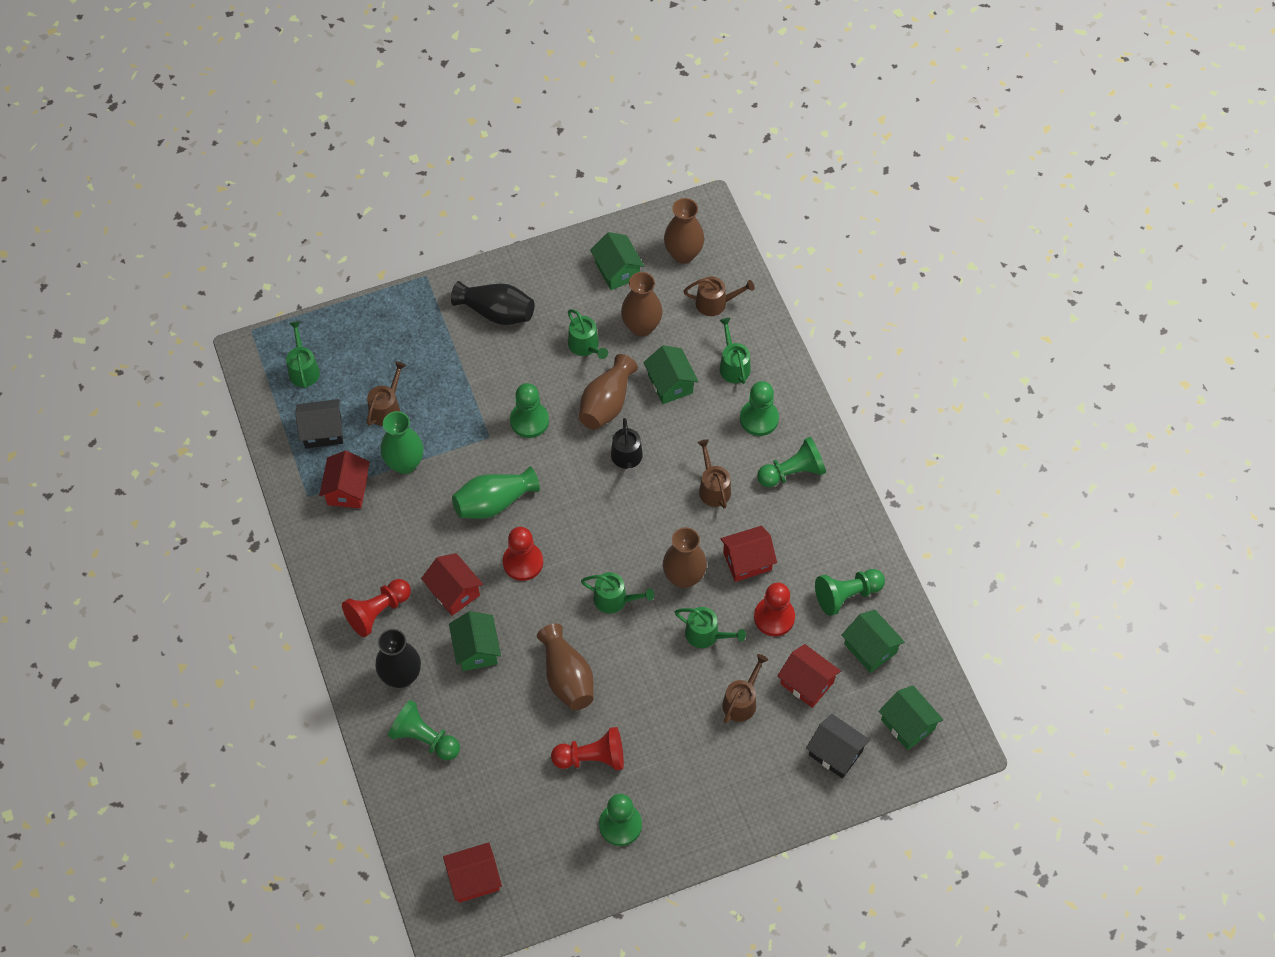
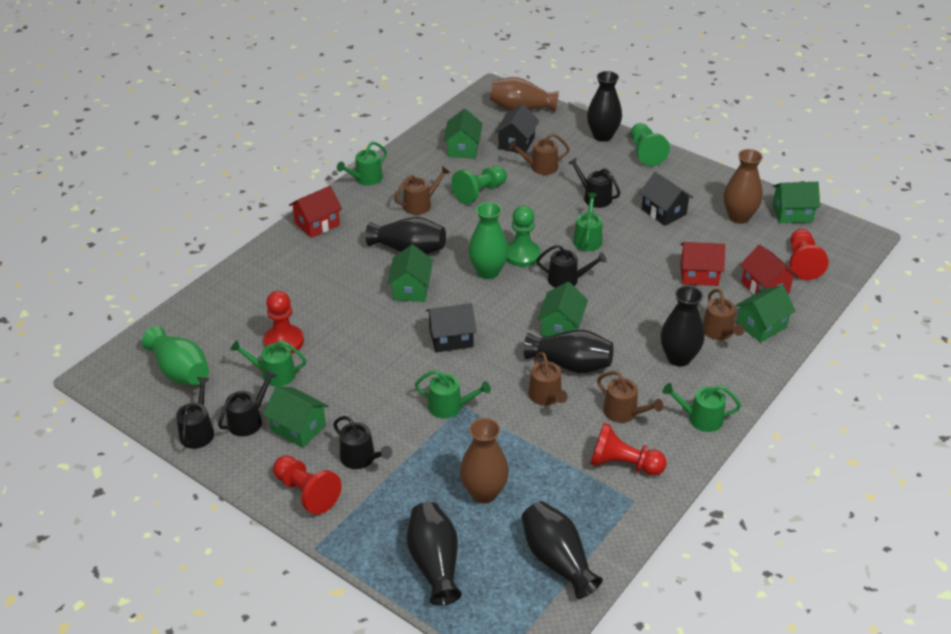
black house: [295,399,343,448] [806,714,870,778] = 2 -> [426,303,477,353] [495,104,539,153] [639,172,693,226] = 3
black vase: [375,629,421,688] [451,281,534,325] = 2 -> [365,217,446,255] [407,502,462,606] [522,501,603,599] [524,330,613,373] [587,71,622,142] [661,286,705,366] = 6
black watering can: [611,418,643,479] = 1 -> [176,377,214,449] [218,370,277,437] [333,416,392,469] [536,245,606,288] [569,158,620,208] = 5
brown vase: [537,623,594,710] [579,354,638,430] [621,272,663,337] [663,527,707,588] [664,198,704,264] = 5 -> [460,418,509,503] [490,77,559,112] [724,149,763,224] = 3
brown watering can: [367,361,406,426] [683,276,755,316] [697,439,731,509] [722,654,768,723] = 4 -> [394,166,450,215] [508,134,570,175] [528,352,568,406] [597,371,663,423] [703,289,745,340] = 5
green house: [449,611,501,671] [590,232,644,290] [643,345,699,404] [842,610,905,673] [879,686,943,750] = 5 -> [263,386,329,448] [387,245,433,302] [444,109,482,158] [537,282,588,337] [735,285,796,342] [772,182,820,223] = 6
green pawn: [388,700,460,760] [510,383,549,438] [599,794,642,846] [740,381,779,436] [757,437,826,487] [815,569,885,616] = 6 -> [451,166,507,204] [506,205,541,267] [631,123,670,166] = 3
red house: [319,450,370,509] [421,553,483,616] [443,842,502,903] [720,526,777,582] [777,644,841,708] = 5 -> [289,186,342,238] [680,242,725,286] [740,245,798,295] = 3

